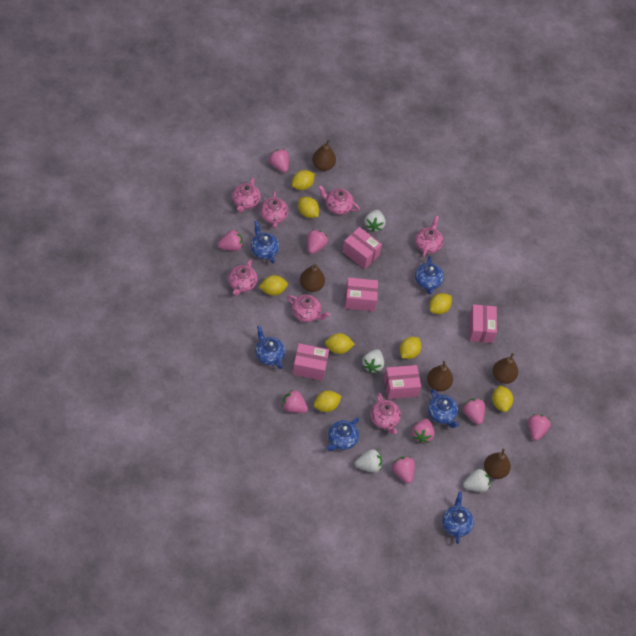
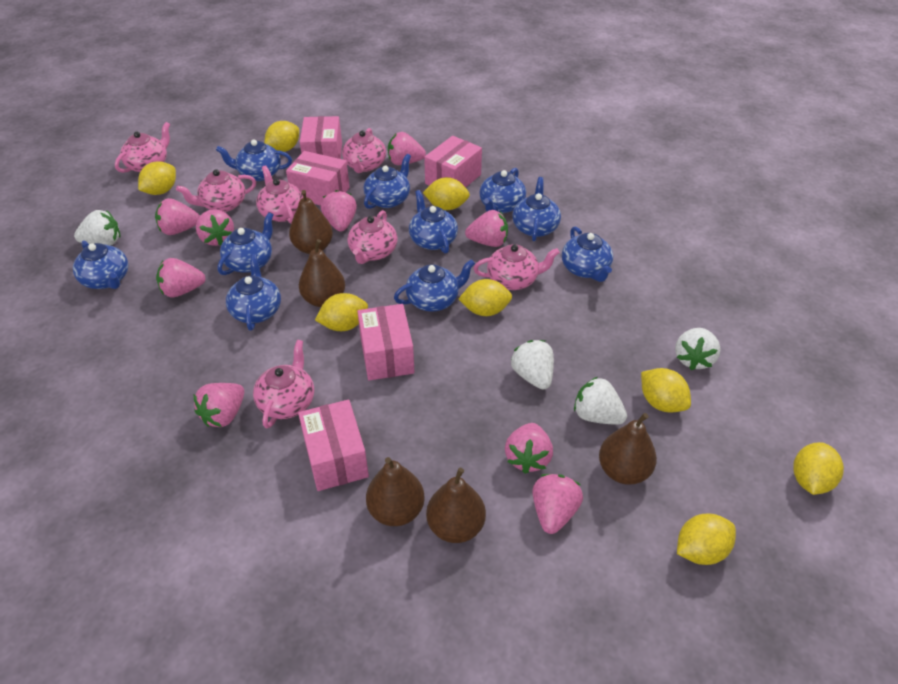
blue teapot: [251,221,279,263] [255,325,285,369] [327,417,359,451] [415,256,444,294] [428,389,459,428] [442,492,474,544] = 6 -> [73,240,128,289] [216,140,292,181] [218,212,273,275] [226,254,281,331] [363,154,411,209] [394,259,475,312] [409,190,458,253] [479,168,526,213] [513,177,561,241] [562,226,613,282] = 10
pink strawberry: [218,230,243,251] [268,149,289,173] [282,389,308,413] [307,229,328,254] [392,456,415,484] [412,419,435,443] [462,398,485,425] [528,414,551,441] = 8 -> [155,198,200,235] [156,258,206,297] [194,383,244,427] [196,209,234,246] [321,190,357,232] [388,132,426,165] [465,210,508,247] [505,423,553,474] [532,474,583,534] = 9

